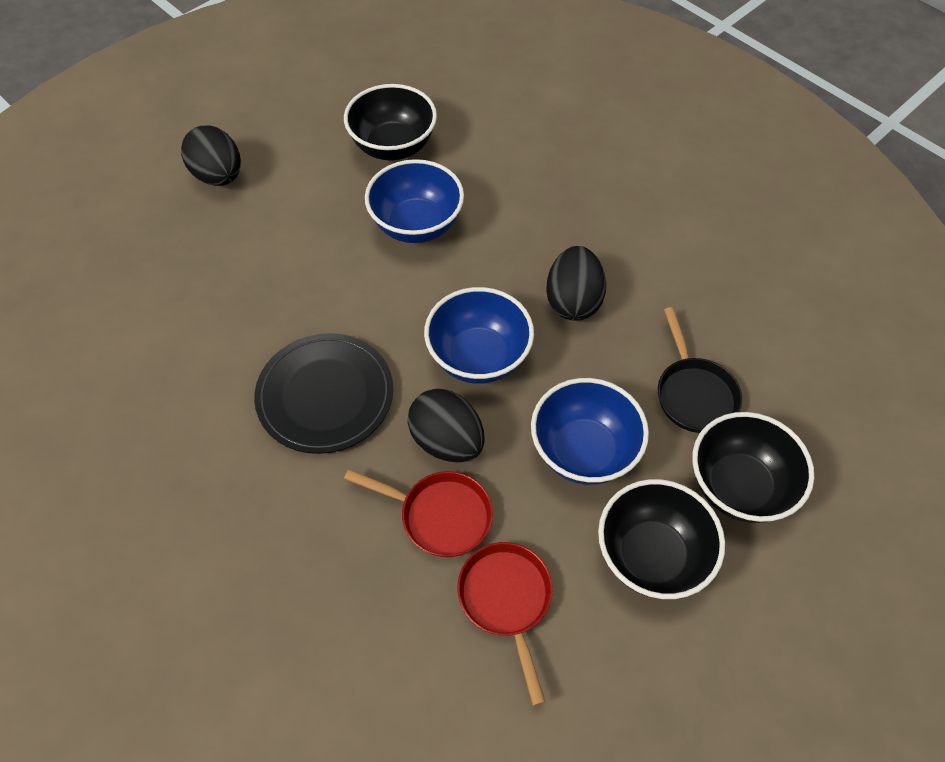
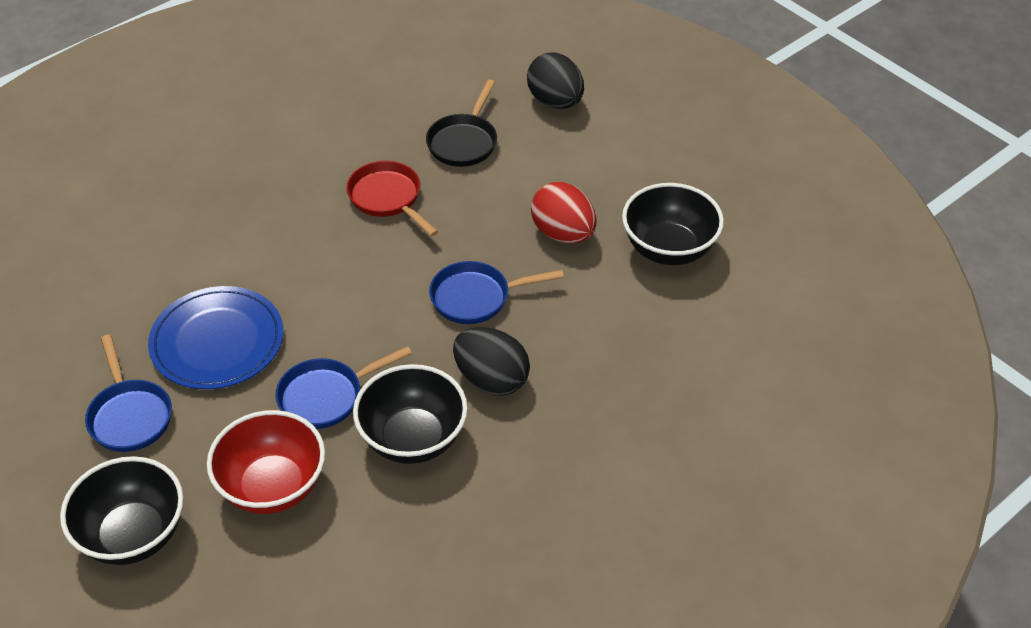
black egg: [181,126,241,186] [408,388,485,463] [546,246,606,321] = 3 -> [453,327,530,396] [527,53,584,109] = 2
black plate: [254,333,393,454] = 1 -> none = 0
blue bowl: [365,159,464,243] [424,287,534,384] [531,378,649,485] = 3 -> none = 0
blue pan: none = 0 -> [85,335,172,452] [276,346,412,429] [429,261,564,324] = 3
blue plate: none = 0 -> [148,286,283,389] = 1
red bowl: none = 0 -> [207,410,325,514] = 1
red egg: none = 0 -> [531,182,596,243] = 1
red pan: [344,469,493,557] [457,542,553,706] = 2 -> [346,161,439,237] = 1

